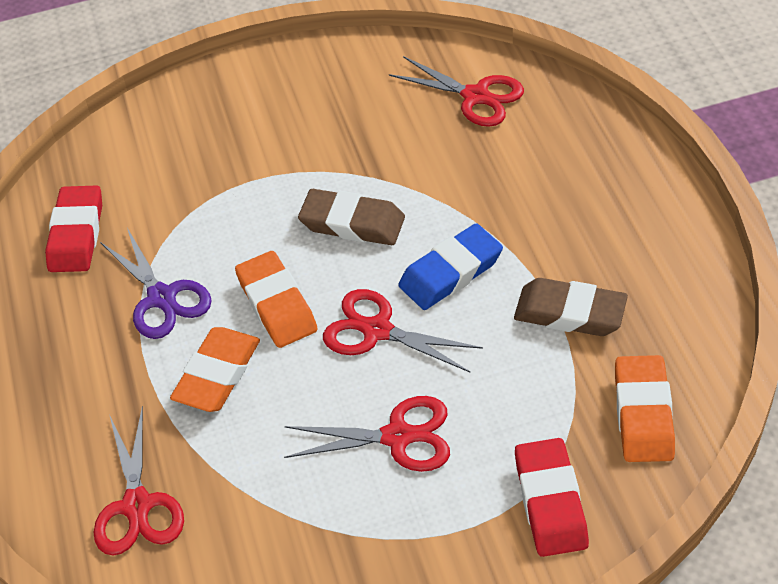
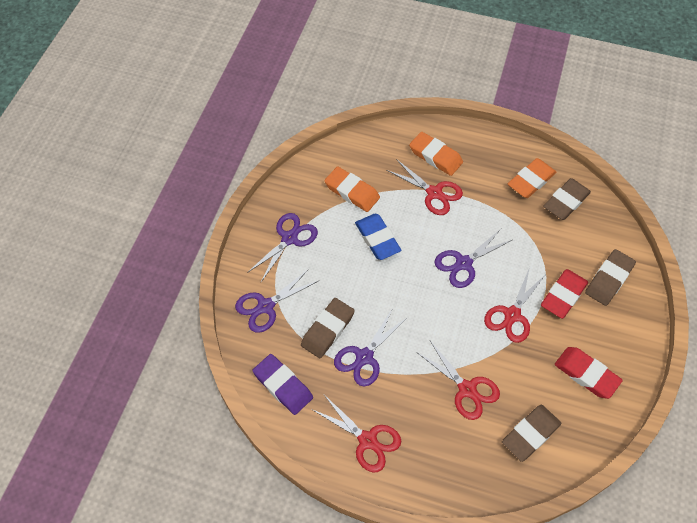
brown eraser: [298,189,405,245] [514,278,628,336] = 2 -> [301,298,355,358] [502,405,561,462] [543,178,591,220] [585,249,636,306] = 4
purple eraser: none = 0 -> [252,354,313,415] = 1
purple scissors: [100,228,212,339] = 1 -> [235,269,318,333] [247,213,318,282] [334,308,408,387] [434,229,512,288] = 4

